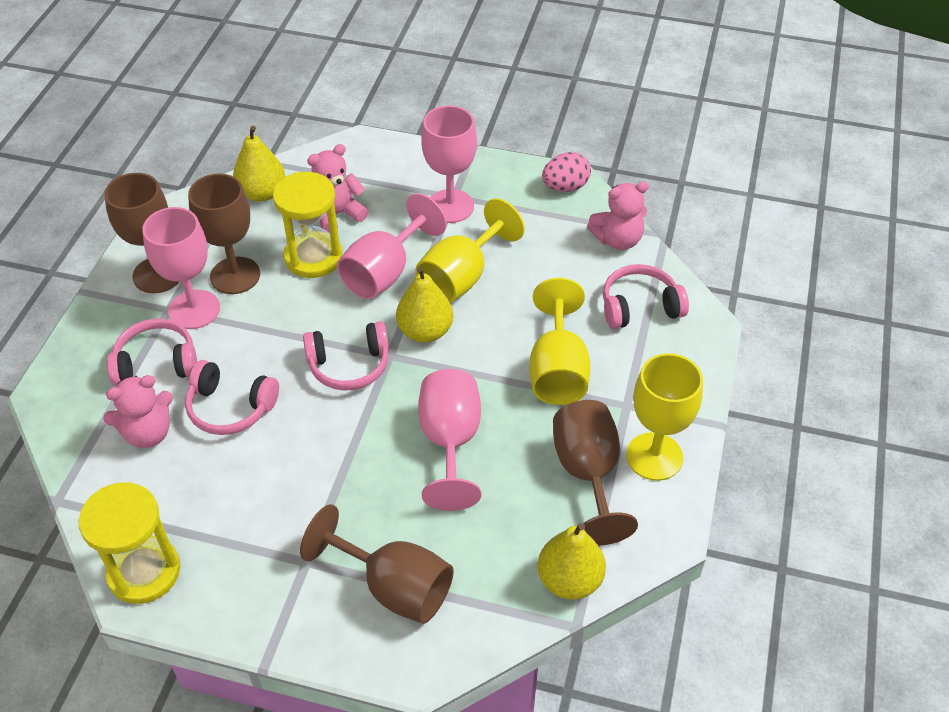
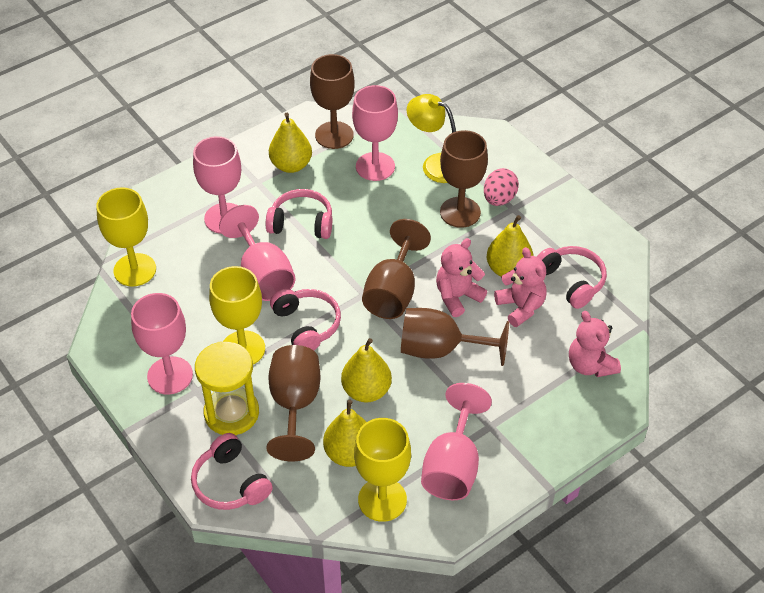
brown goblet: [104,173,179,293] [188,173,260,294] [300,504,454,624] [553,400,638,545] = 4 -> [267,345,320,461] [310,54,355,149] [362,219,431,319] [401,308,509,366] [440,130,488,228] = 5
pink goblet: [142,207,220,329] [337,193,447,299] [418,369,481,511] [421,106,477,223] = 4 -> [131,293,193,395] [193,136,241,234] [219,205,296,301] [352,85,398,181] [421,383,492,500] = 5
yellow hourglass: [78,482,180,604] [273,172,343,278] = 2 -> [195,341,259,435] = 1
yellow lamp: none = 0 -> [407,94,456,183] = 1
yellow pear: [233,126,285,202] [396,267,453,343] [538,523,606,600] = 3 -> [269,113,312,173] [323,400,366,467] [341,338,392,402] [487,215,533,277] = 4

